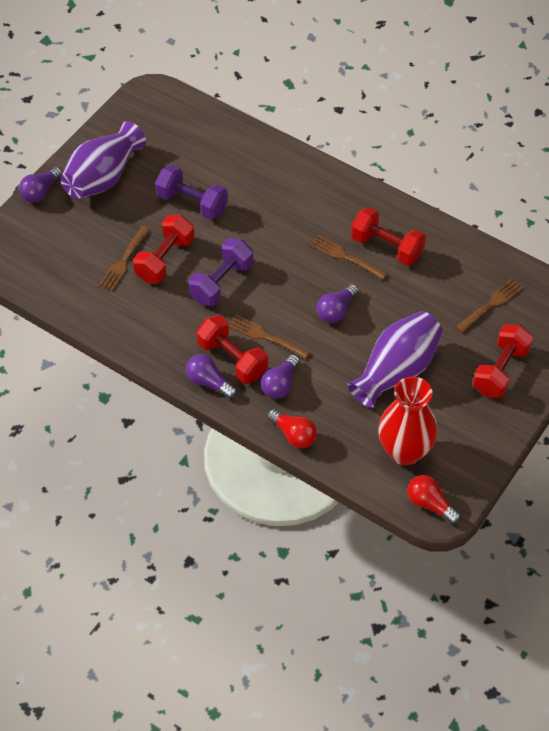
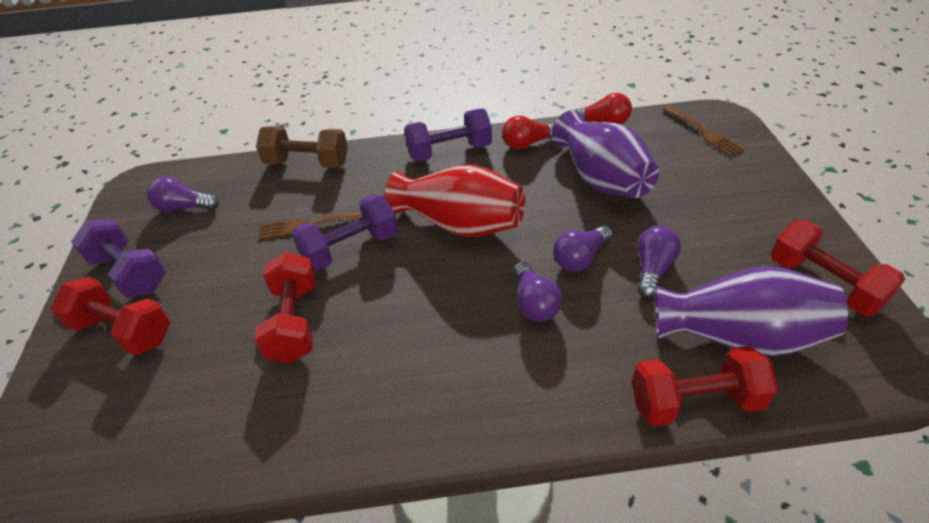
brown dumbbell: none = 0 -> [256,126,348,168] = 1
brown fork: [99,226,150,291] [228,315,310,359] [310,235,388,280] [456,279,524,333] = 4 -> [258,212,362,239] [663,105,745,156] = 2
purple dumbbell: [155,164,228,220] [188,238,253,306] = 2 -> [71,219,166,298] [292,194,398,271] [404,109,492,162] = 3

